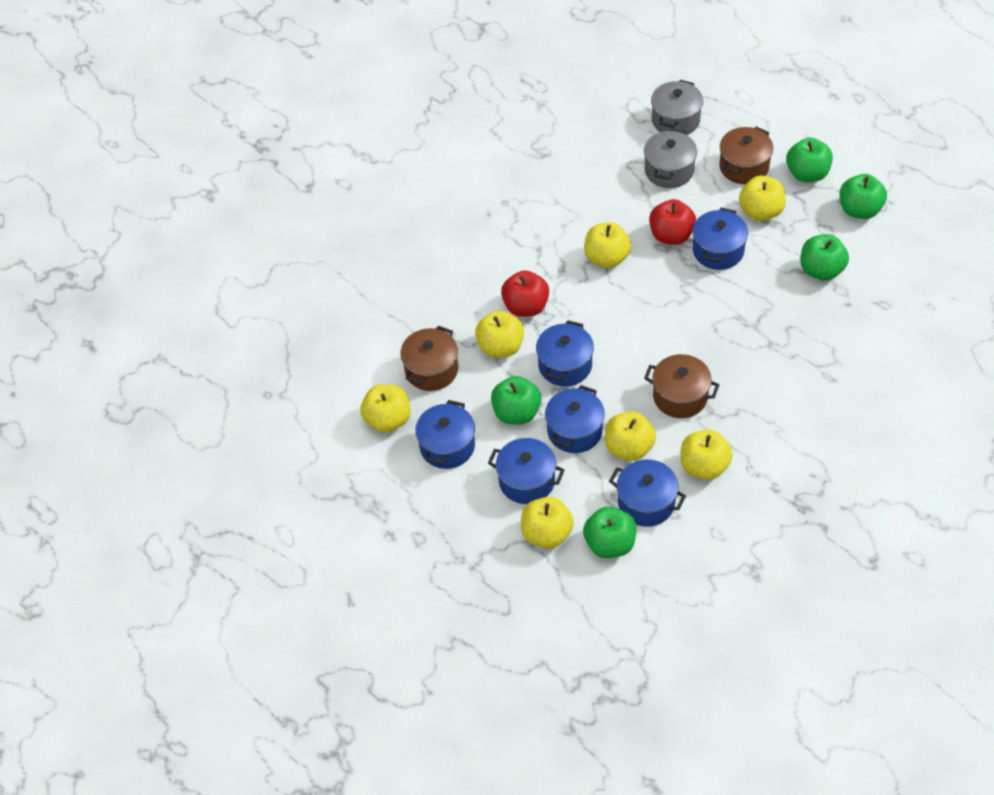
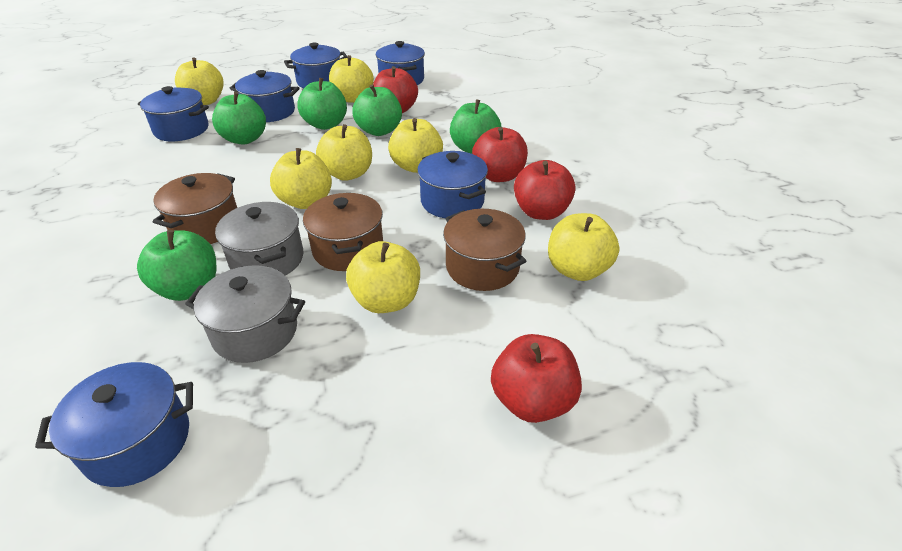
red apple: [501,270,549,317] [649,199,696,245] = 2 -> [373,66,418,113] [472,127,528,182] [491,334,582,423] [514,160,576,220] = 4

